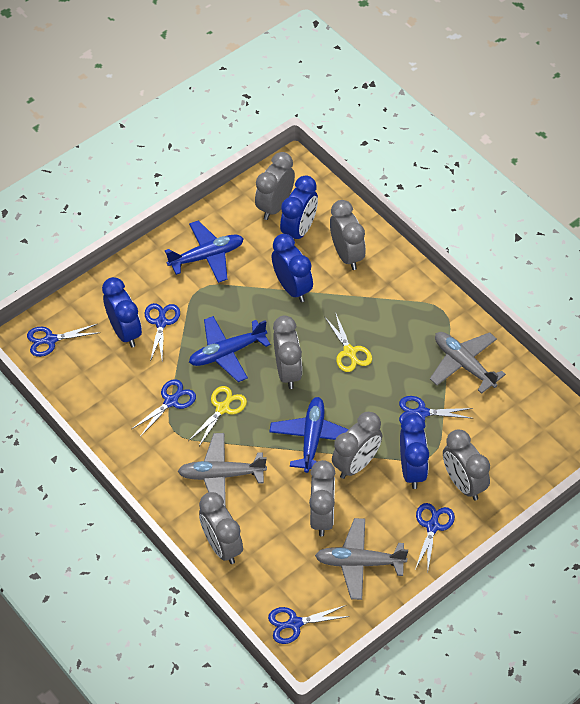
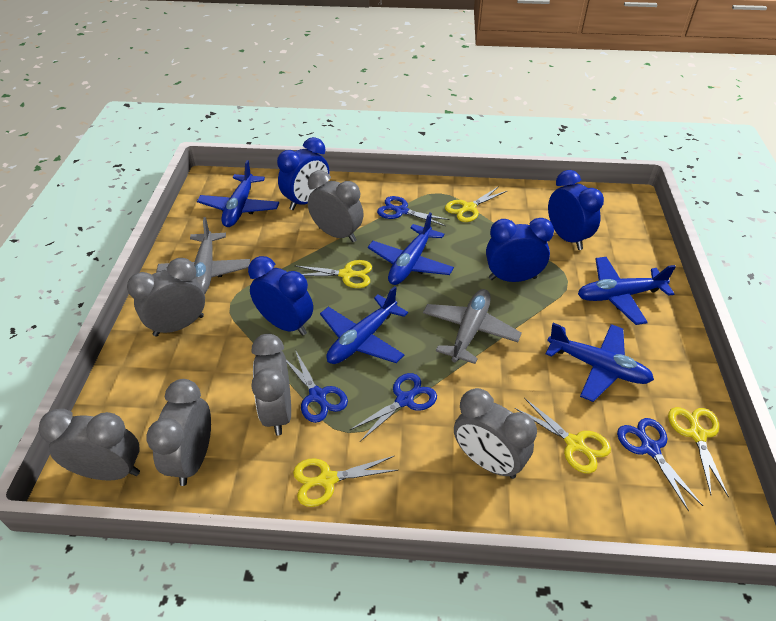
blue plane: [165,220,244,283] [189,316,271,382] [269,397,349,473] = 3 -> [197,160,279,227] [320,286,408,364] [368,213,454,285] [546,323,654,402] [578,257,676,325] = 5
blue scissors: [27,324,100,357] [132,379,196,437] [145,303,180,362] [268,605,350,644] [399,396,473,424] [415,503,455,569] = 6 -> [286,350,348,423] [349,373,437,442] [377,196,450,226] [617,418,703,511] = 4
grey clock: [199,492,243,564] [255,152,295,220] [273,316,302,389] [309,460,335,536] [330,200,366,270] [332,412,382,479] [443,430,490,501] = 7 -> [39,409,140,481] [127,258,205,337] [147,379,211,486] [251,334,291,435] [308,170,364,242] [454,388,537,479] = 6
grey plane: [178,433,267,507] [315,518,408,600] [430,332,506,394] = 3 -> [156,217,250,294] [423,289,522,364] = 2
yellow scissors: [188,386,247,446] [324,312,372,372] = 2 -> [293,456,398,507] [294,260,372,288] [445,186,507,222] [515,398,611,474] [668,407,729,497] = 5

